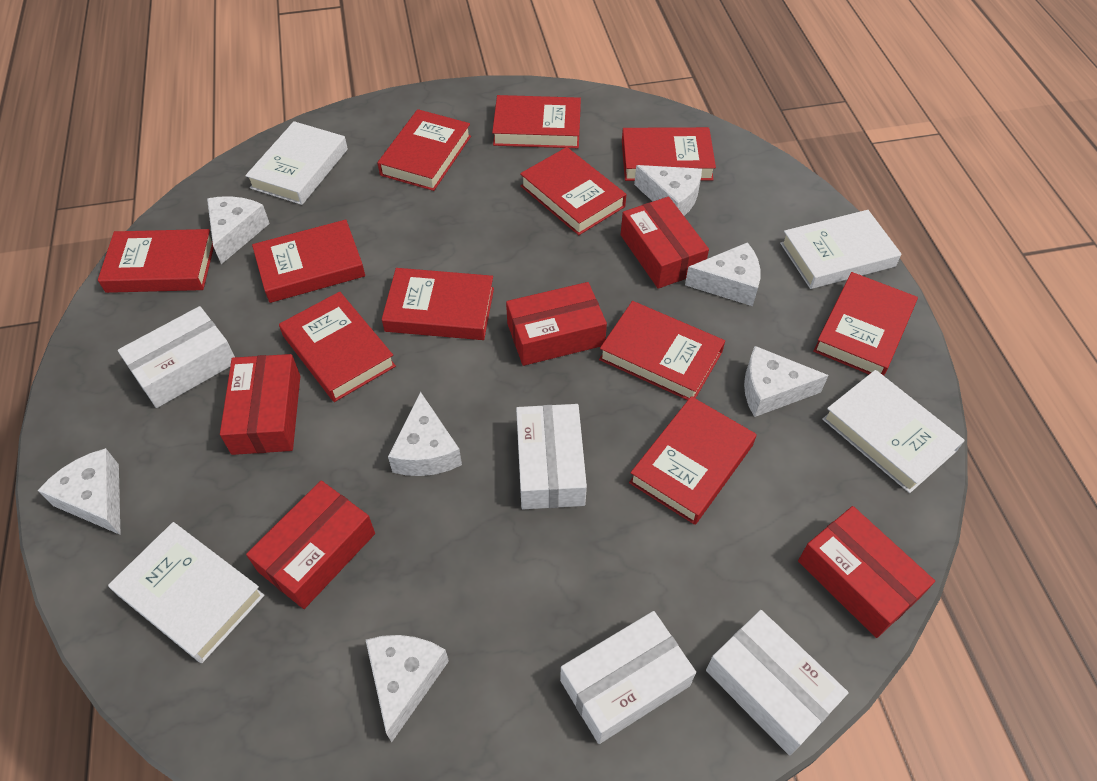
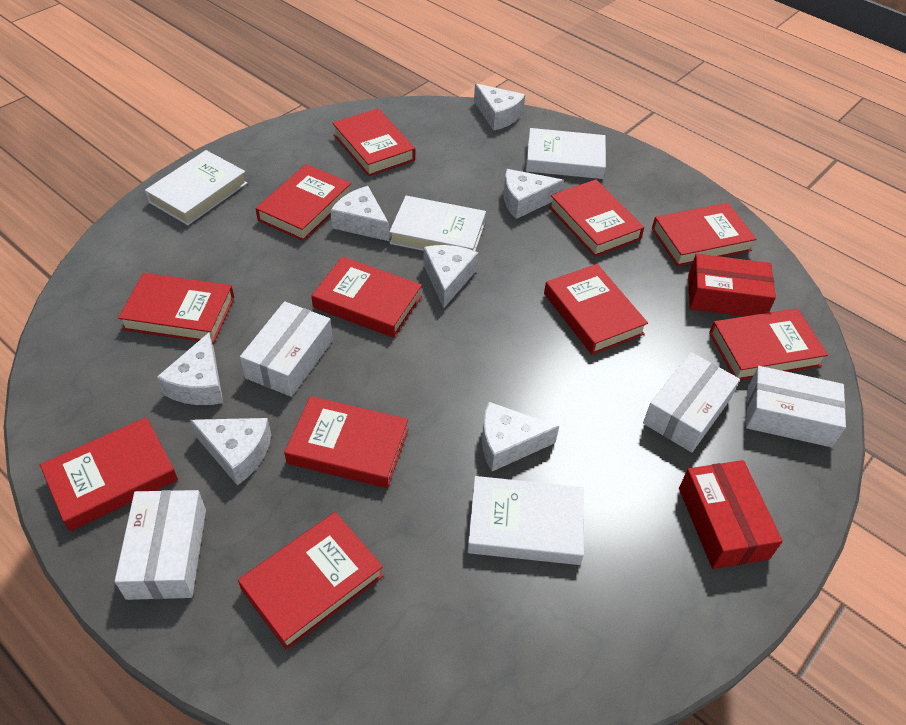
red box: [220,354,300,455] [246,480,375,609] [506,282,607,366] [621,197,709,289] [798,506,935,638] = 5 -> [679,460,783,569] [688,254,776,316] = 2

